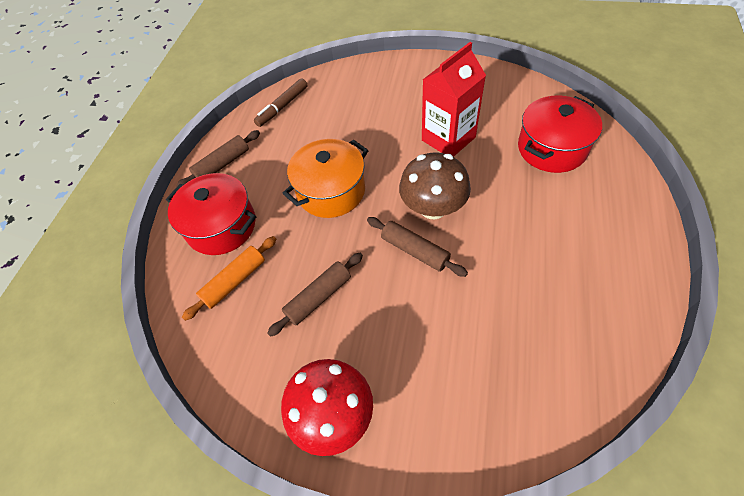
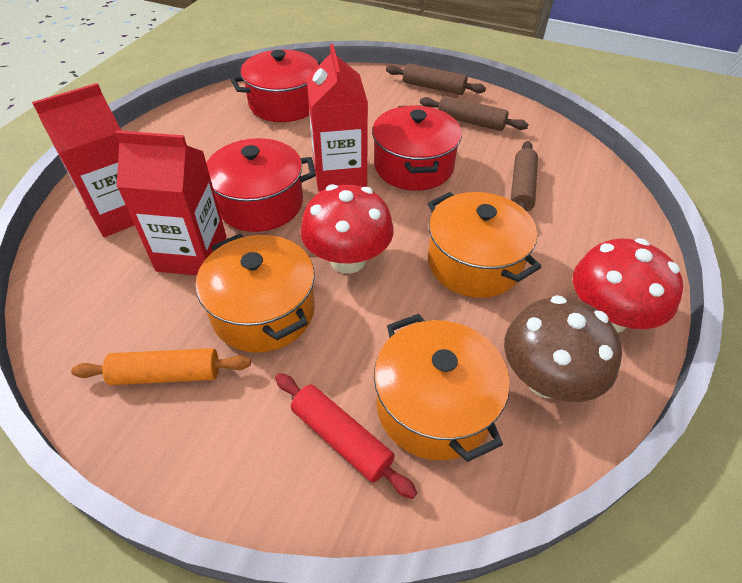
brown marker: [254,78,308,127] = 1 -> none = 0
orange pot: [282,139,369,218] = 1 -> [196,234,315,353] [374,314,510,462] [428,192,541,298] = 3
red carton: [422,42,486,157] = 1 -> [32,83,134,237] [115,130,226,275] [306,44,368,192] = 3
red mushroom: [281,359,373,456] = 1 -> [300,184,394,274] [573,238,683,333] = 2
red pot: [166,173,256,255] [518,96,602,173] = 2 -> [206,138,316,232] [231,50,323,122] [372,105,462,191] = 3
red rolling pin: none = 0 -> [275,373,417,499] = 1

